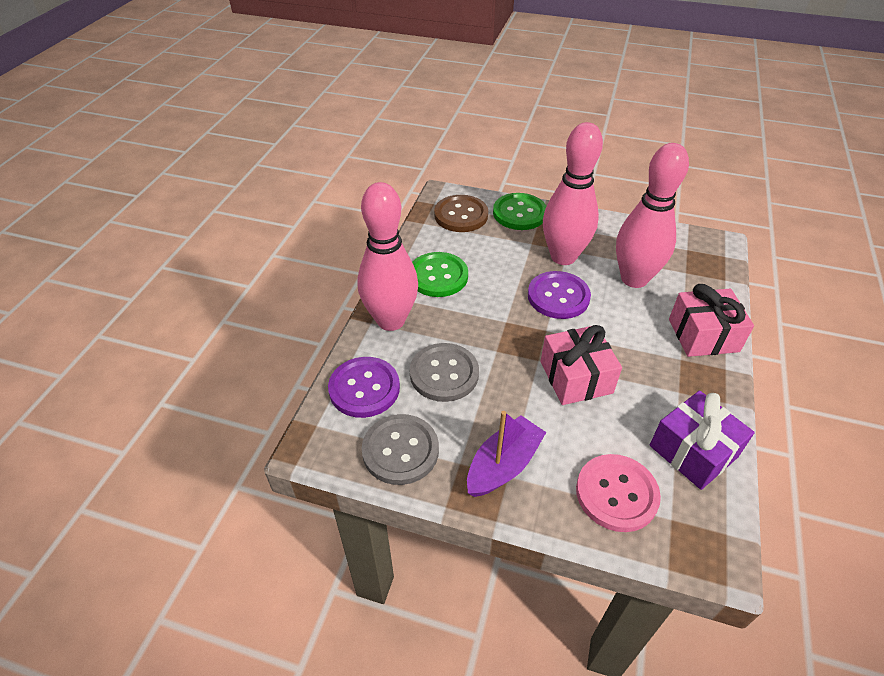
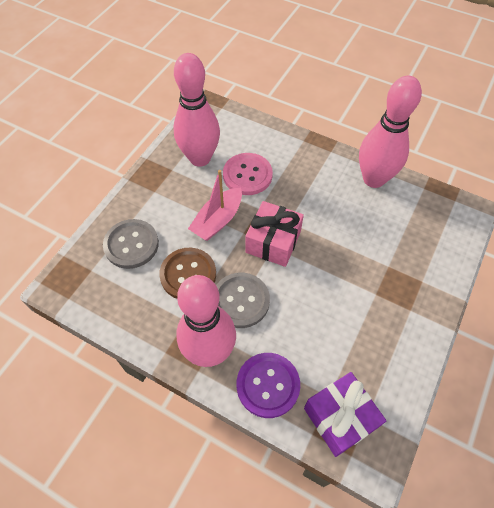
green button: [412,252,468,297] [493,193,546,230] = 2 -> none = 0
pink boat: none = 0 -> [188,170,242,241] = 1
pink gift: [540,325,622,405] [669,284,754,357] = 2 -> [245,201,304,267] = 1
purple boat: [467,411,546,497] = 1 -> none = 0
purple button: [328,357,400,418] [528,271,591,319] = 2 -> [237,353,300,418] = 1

